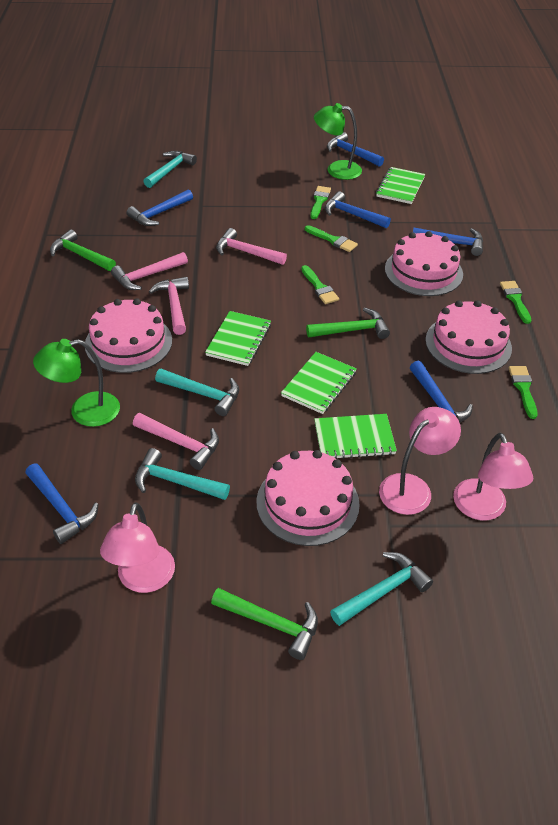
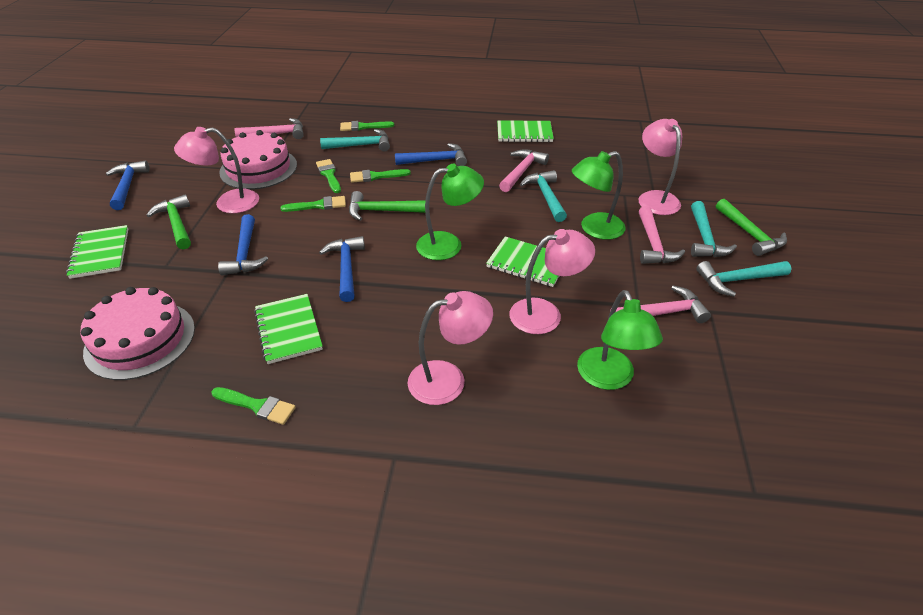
blue hammer: [25,464,98,544] [126,189,193,226] [325,191,391,228] [327,132,384,167] [410,360,473,423] [413,228,483,256] = 6 -> [106,160,150,210] [218,214,268,275] [319,236,365,302] [395,143,467,166] = 4
green lamp: [33,339,120,427] [314,103,362,180] = 2 -> [416,164,484,260] [572,151,626,240] [577,290,663,390] = 3
pink cake: [85,298,172,373] [256,450,360,546] [385,231,463,296] [425,300,512,374] = 4 -> [80,287,195,380] [219,130,297,190] = 2
pink lamp: [100,502,175,593] [379,407,461,515] [453,433,533,520] = 3 -> [174,127,259,214] [408,291,493,405] [509,229,595,334] [639,119,682,215] = 4

